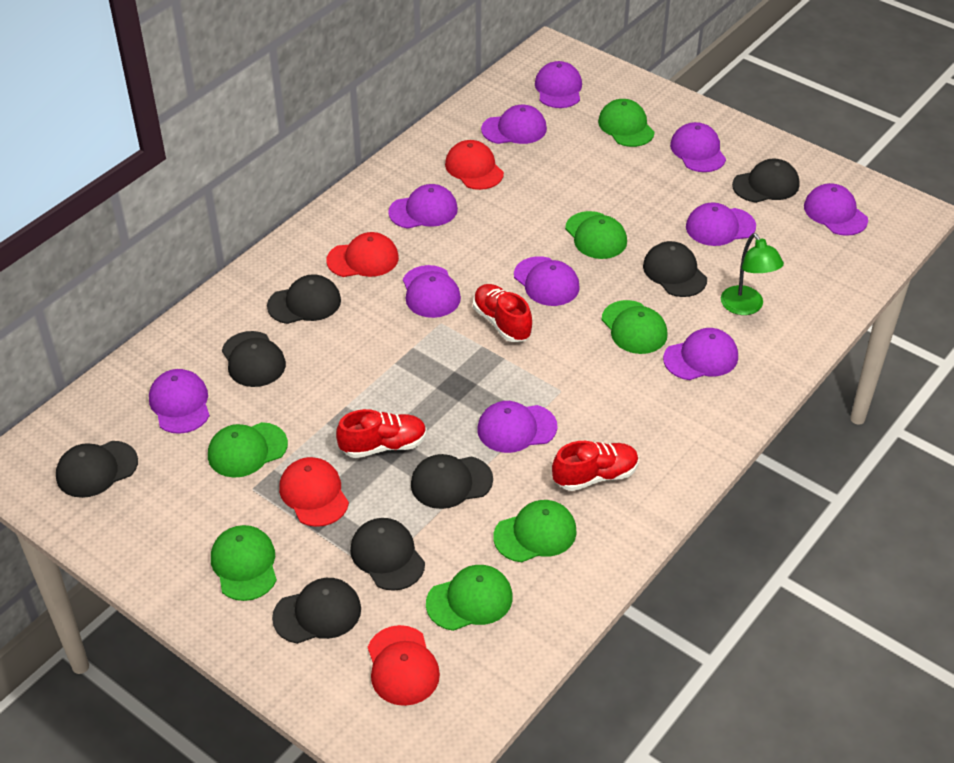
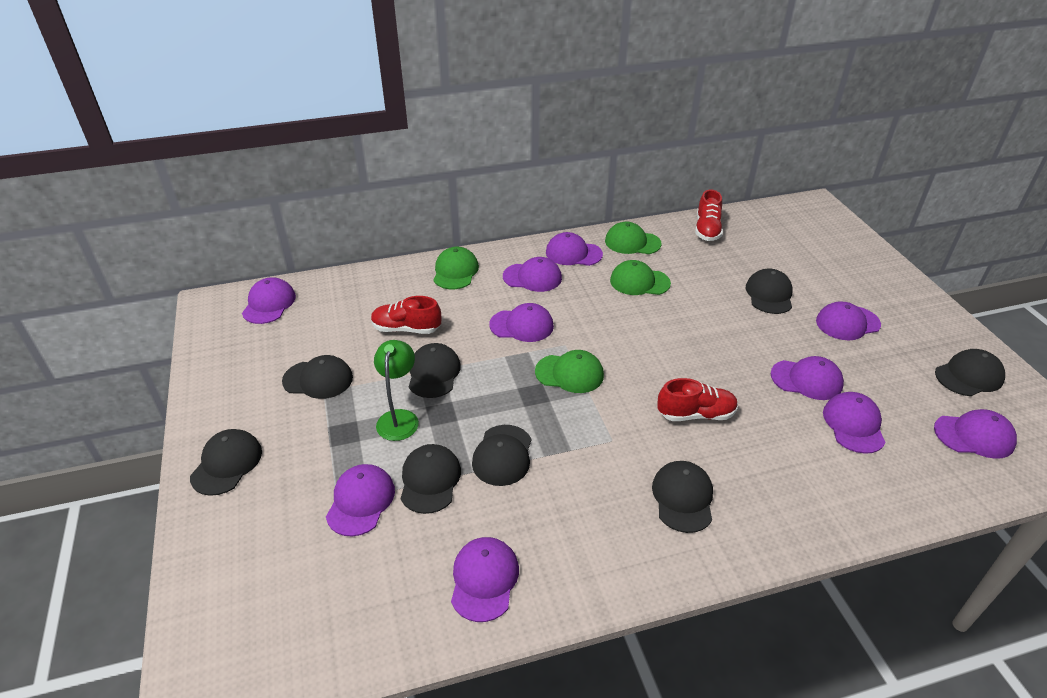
green cap: [208,422,288,478] [211,525,277,601] [426,565,513,631] [493,500,577,562] [565,211,627,259] [598,99,655,147] [602,300,668,354] = 7 -> [433,247,479,289] [535,350,604,393] [605,222,661,254] [610,260,671,295] = 4
purple cap: [149,369,210,434] [388,184,458,229] [403,265,461,318] [477,401,557,453] [481,105,547,144] [514,256,580,306] [535,61,582,108] [663,328,738,380] [670,122,726,172] [686,202,756,246] [804,183,868,236] = 11 -> [242,278,296,324] [326,464,395,537] [451,537,519,622] [489,303,554,342] [503,257,562,292] [546,232,603,266] [771,356,844,400] [816,301,881,340] [823,392,886,454] [934,409,1017,459] = 10
red cap: [279,457,349,527] [327,232,399,277] [368,625,440,706] [445,140,504,190] = 4 -> none = 0

